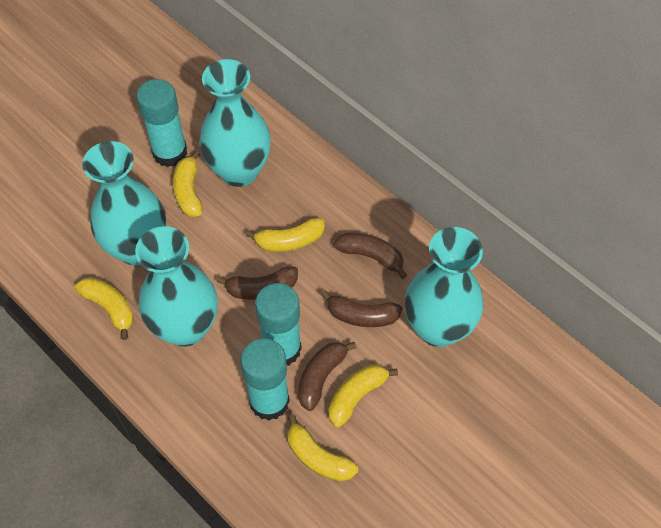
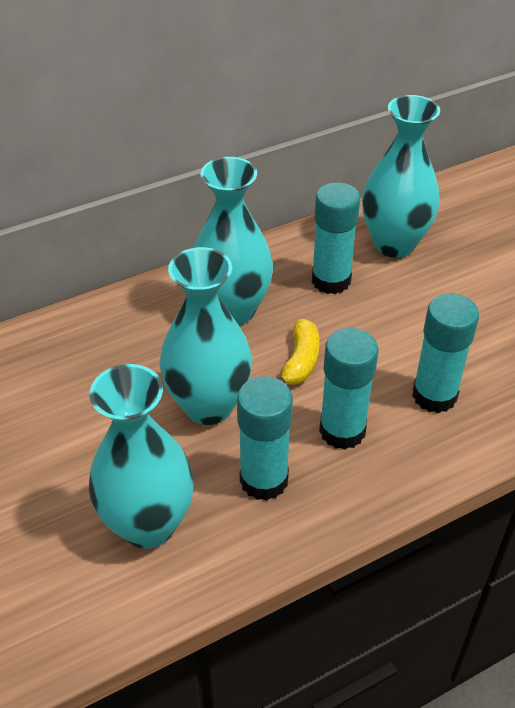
brown banana: [216,266,298,300] [298,342,357,411] [321,290,403,327] [334,232,407,279] = 4 -> none = 0
turquoise glue stick: [136,79,187,167] [240,338,290,420] [255,283,302,366] = 3 -> [237,376,293,501] [312,182,360,294] [319,328,378,450] [412,293,479,413] = 4
yellow banana: [75,277,134,340] [173,151,202,217] [246,218,324,252] [287,415,358,482] [329,364,398,427] = 5 -> [279,319,320,385] = 1

